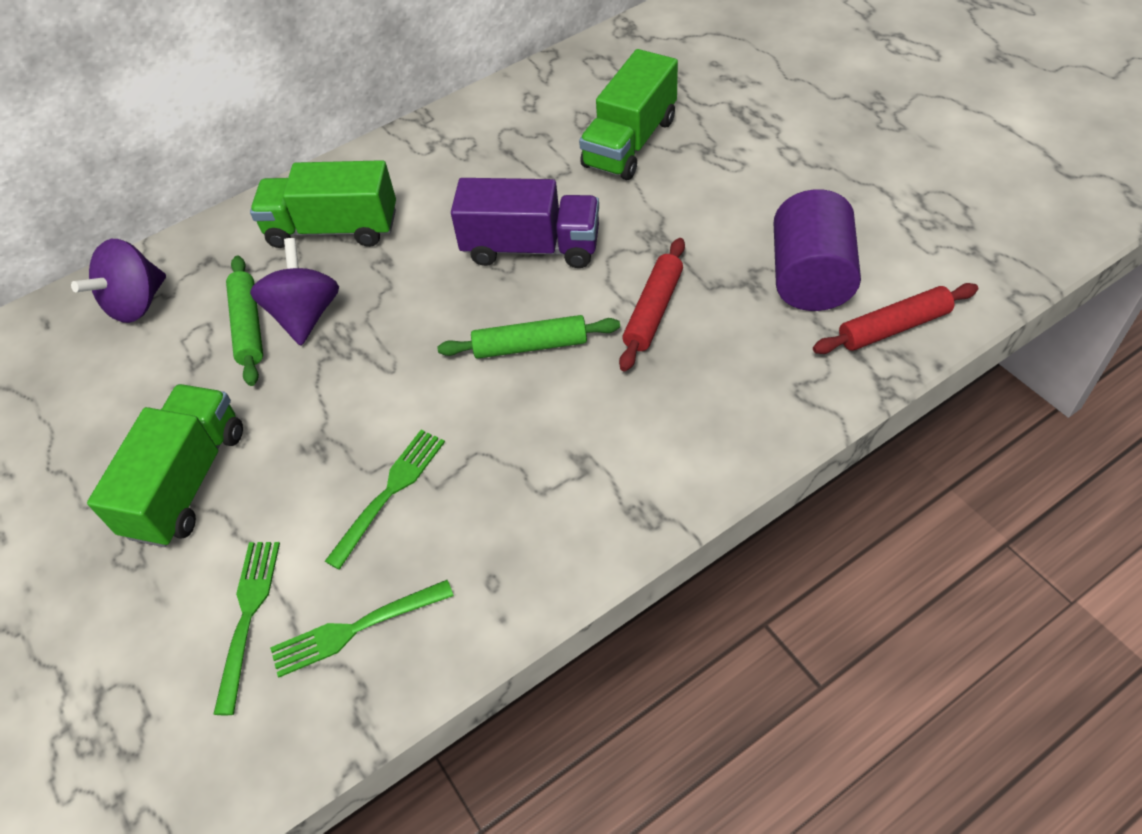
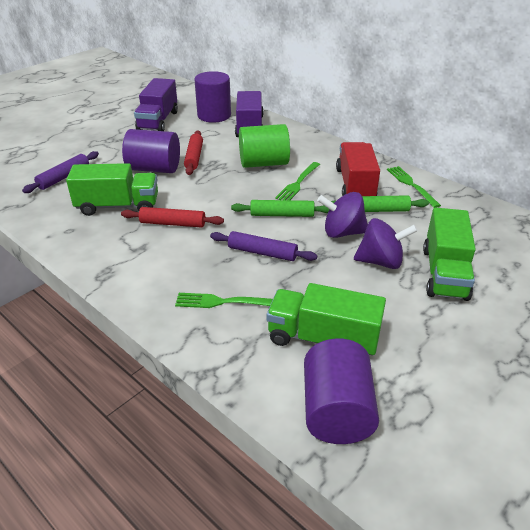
green cylinder: none = 0 -> [239,124,290,168] = 1
purple cylinder: [773,189,861,311] = 1 -> [122,129,180,173] [194,71,231,123] [304,338,379,444] = 3
purple rolling pin: none = 0 -> [22,151,99,193] [210,231,317,261] = 2
purple truck: [451,178,599,268] = 1 -> [134,78,178,131] [235,91,264,137] = 2
red truck: none = 0 -> [336,142,380,196] = 1

